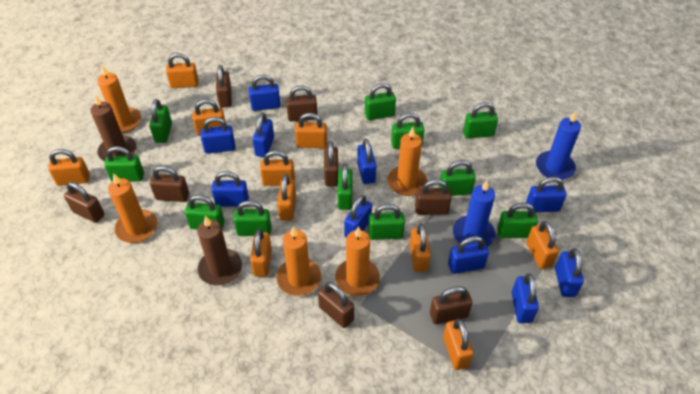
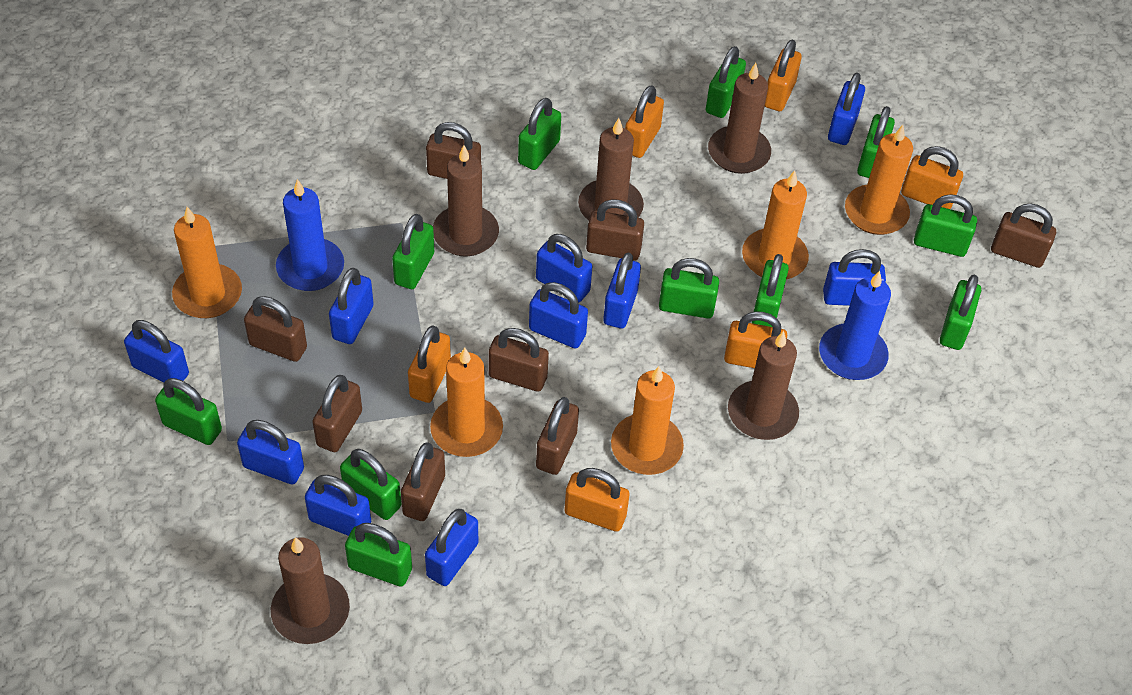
brown candle: [90,95,137,161] [197,216,242,286] = 2 -> [271,537,350,644] [433,145,499,256] [578,118,644,220] [708,63,771,174] [728,331,799,440] = 5
orange padlock: [48,149,90,186] [166,53,199,88] [192,99,226,136] [250,229,272,277] [260,150,295,186] [277,174,296,221] [295,113,327,148] [410,224,431,272] [443,319,474,370] [526,221,559,269] = 10 -> [408,325,451,403] [564,468,630,532] [625,85,664,158] [724,311,787,368] [765,40,802,111] [901,146,963,209] = 6

